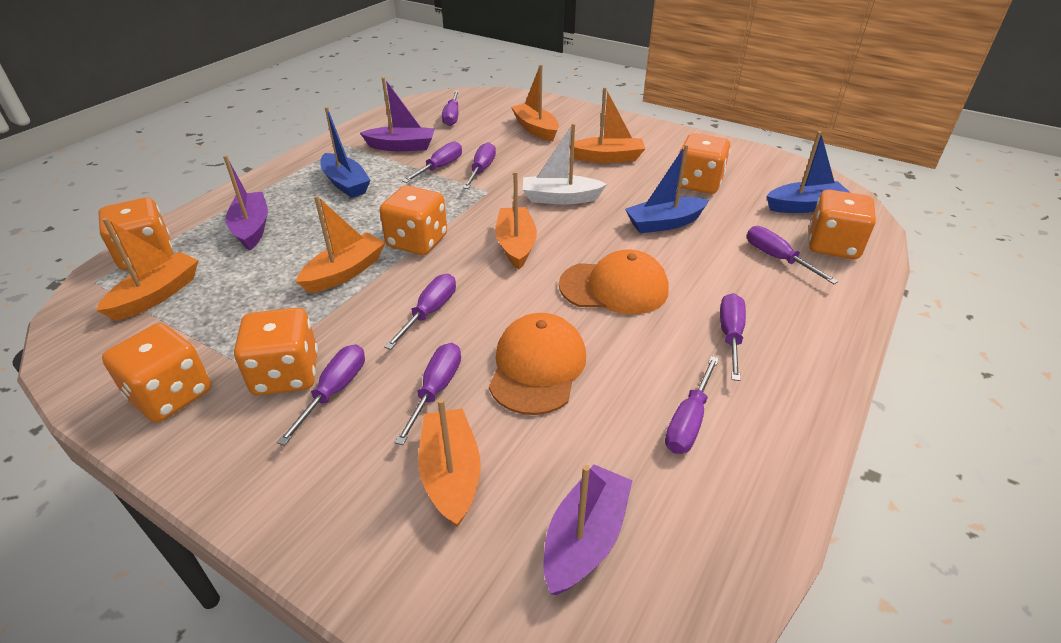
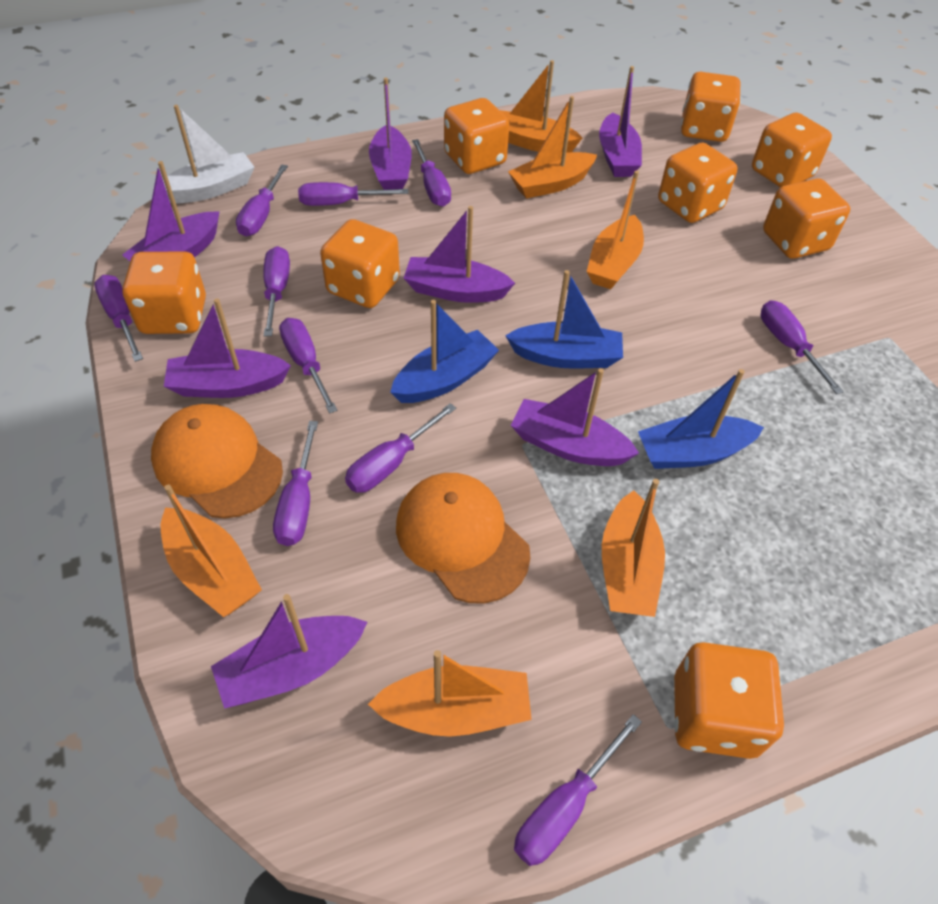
orange dice: [98,197,173,270] [102,323,211,422] [234,308,318,395] [379,185,447,255] [677,133,730,194] [809,190,876,259] = 6 -> [122,251,206,334] [320,219,400,308] [444,98,510,174] [658,143,738,223] [674,642,784,759] [681,72,740,142] [752,112,832,188] [763,178,850,259] = 8
purple boat: [223,155,268,250] [360,77,435,151] [543,464,633,595] = 3 -> [122,161,220,261] [164,298,291,398] [211,594,367,709] [369,78,412,190] [404,206,515,303] [511,368,639,466] [599,66,642,177] = 7
purple screwdriver: [277,344,365,446] [384,274,456,350] [395,343,461,445] [402,141,462,183] [442,90,459,126] [463,142,496,189] [665,356,719,454] [720,293,746,381] [747,226,839,284] = 9 -> [94,275,143,362] [236,164,288,236] [263,246,290,336] [273,421,318,546] [279,318,338,414] [298,182,408,206] [345,403,456,493] [412,139,451,207] [514,714,642,866] [761,300,844,394] = 10

